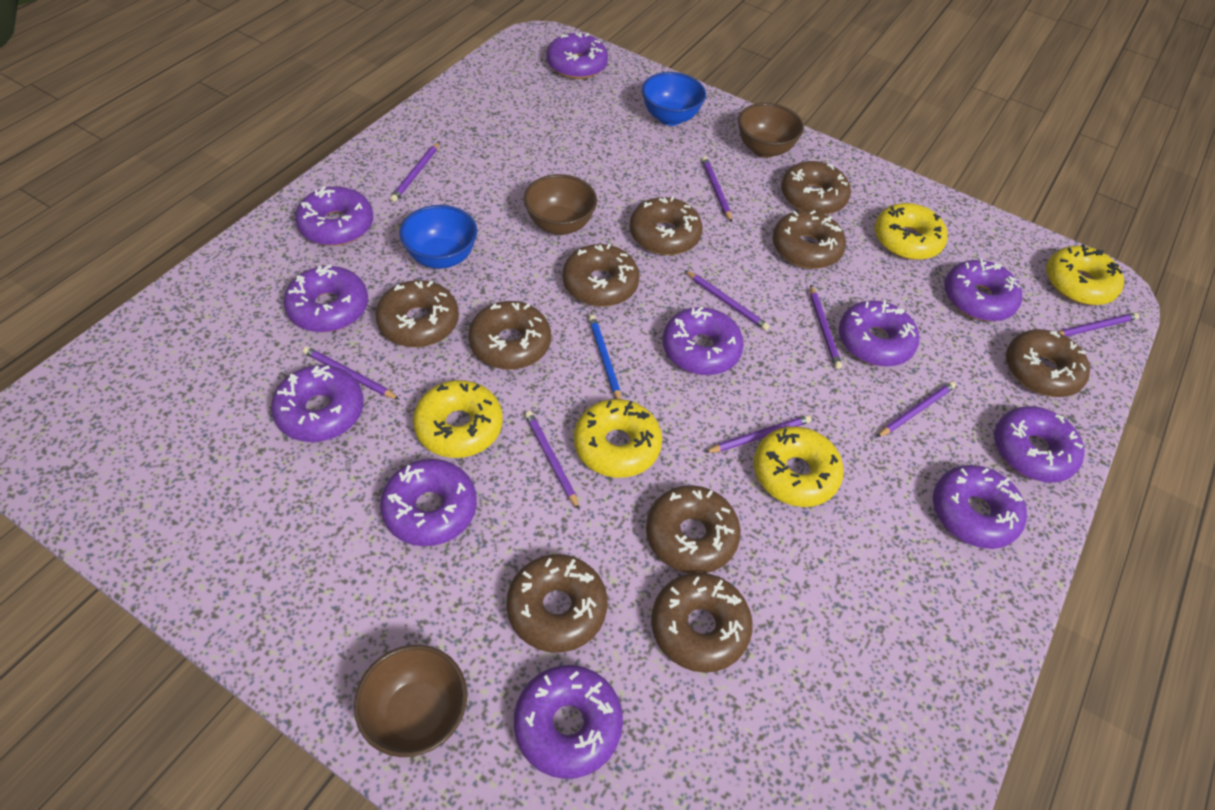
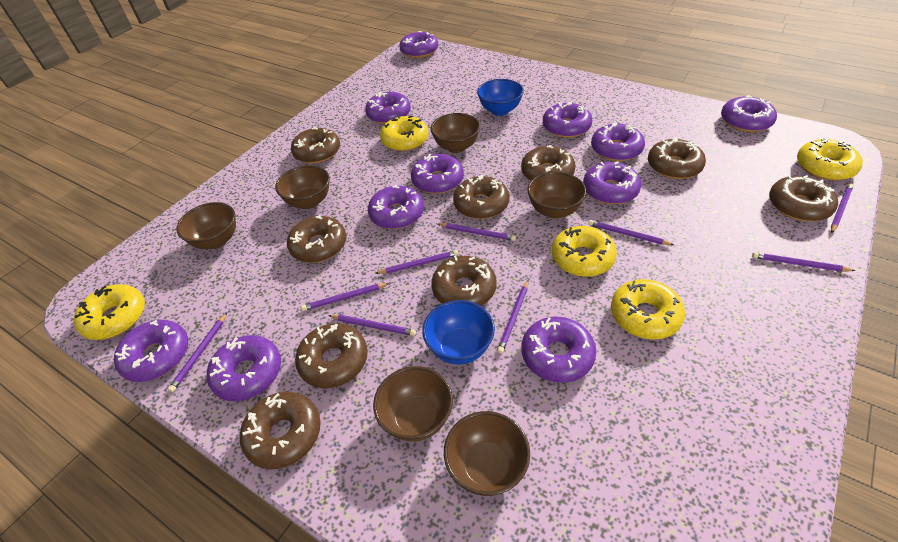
blue pencil: [589,315,621,399] = 1 -> none = 0
brown bowl: [354,645,467,757] [524,174,597,235] [738,103,804,158] = 3 -> [176,202,236,249] [275,165,330,209] [373,366,453,442] [431,113,480,153] [444,411,530,496] [527,172,586,218] = 6
brown donut: [375,280,459,347] [468,301,551,369] [506,554,608,653] [562,243,640,307] [629,196,703,255] [646,485,741,573] [651,573,752,673] [772,210,846,269] [781,161,851,215] [1006,329,1090,397] = 10 -> [240,391,321,469] [287,215,346,263] [291,127,340,164] [295,323,368,388] [431,256,497,306] [453,175,510,219] [521,145,576,181] [648,138,706,179] [769,175,838,222] = 9

